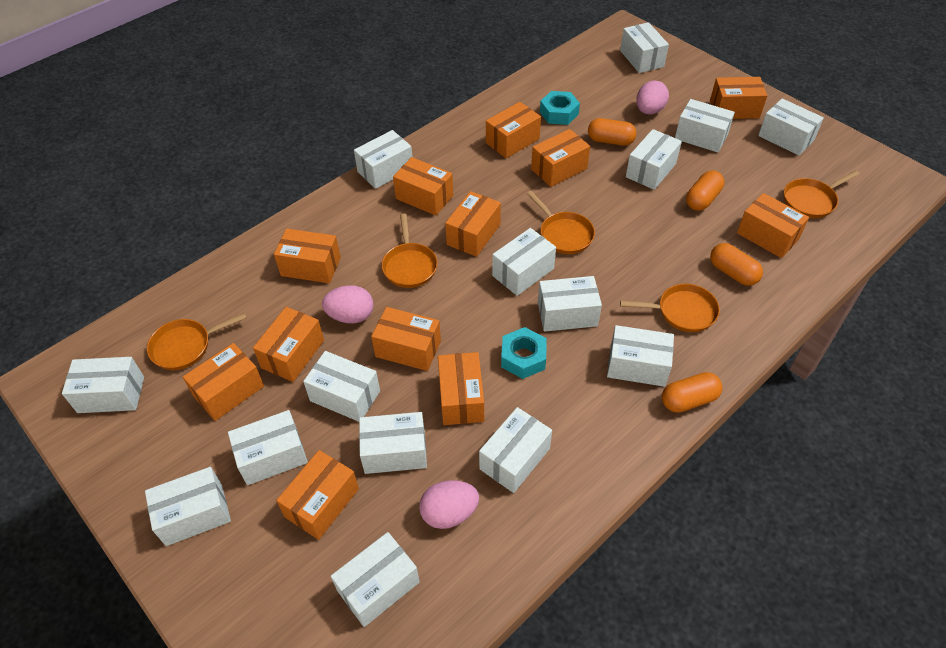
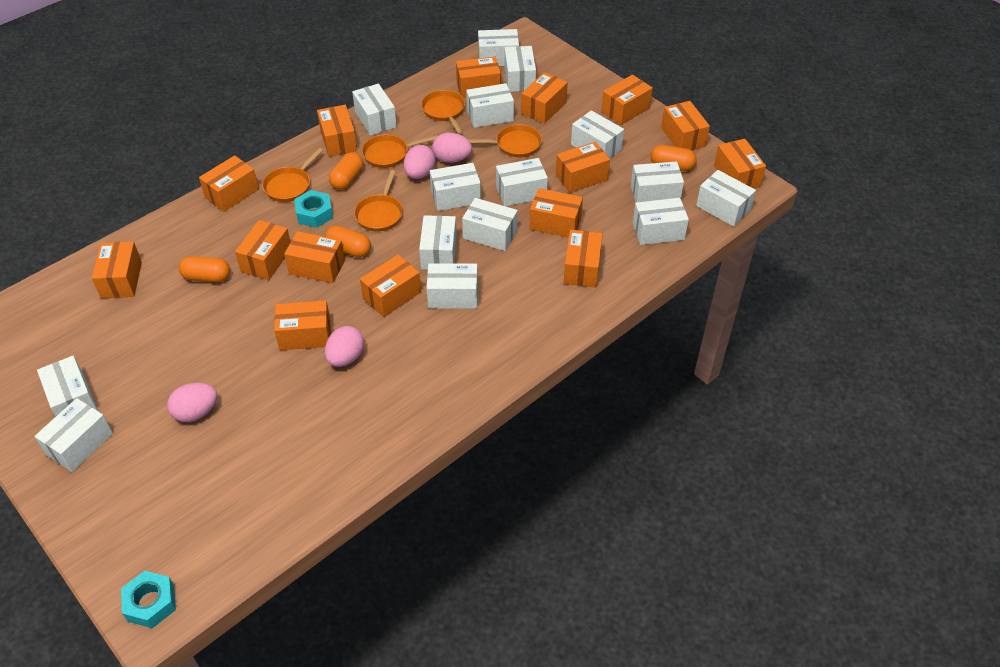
orange box: [183,343,264,421] [253,307,324,382] [274,229,341,283] [276,450,359,540] [371,307,441,371] [393,157,453,216] [438,352,484,425] [445,191,501,257] [486,102,541,158] [531,129,590,187] [710,77,768,119] [737,193,809,258] = 12 -> [92,241,142,298] [199,155,259,212] [235,220,290,280] [274,300,331,350] [284,231,345,283] [317,105,357,157] [360,255,421,317] [456,56,501,98] [521,72,568,124] [530,188,583,238] [556,142,610,193] [564,230,603,287] [601,75,653,125] [661,101,710,150] [714,139,766,188] = 15
pink egg: [322,285,373,323] [419,480,479,529] [636,80,669,115] = 3 -> [167,383,217,422] [325,326,364,367] [404,145,435,179] [432,133,472,163] = 4

